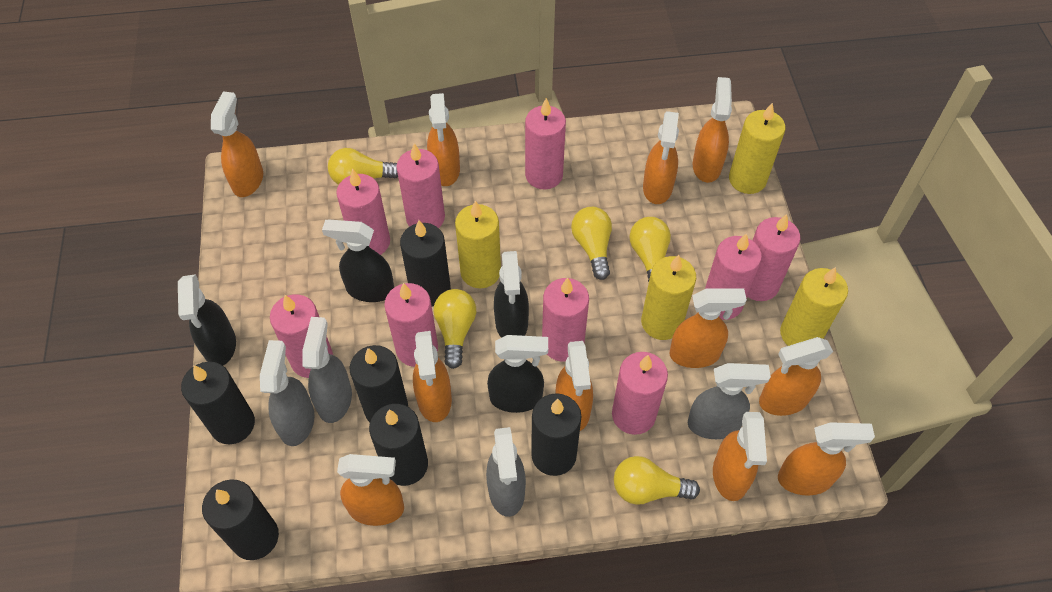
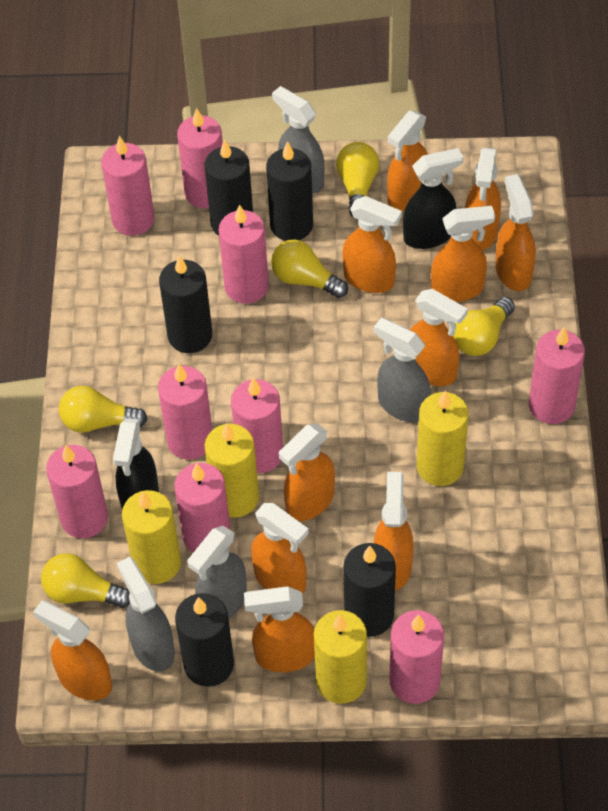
black candle: [181,362,255,444] [202,479,279,560] [349,345,408,423] [369,404,428,486] [400,220,451,307] [531,393,582,476] = 6 -> [159,255,212,353] [175,593,234,687] [205,139,253,236] [266,141,313,241] [344,543,396,637] = 5
black spray bottle: [178,274,236,365] [322,219,394,302] [487,335,548,413] [494,251,529,338] = 4 -> [113,418,159,509] [403,148,463,249] = 2

